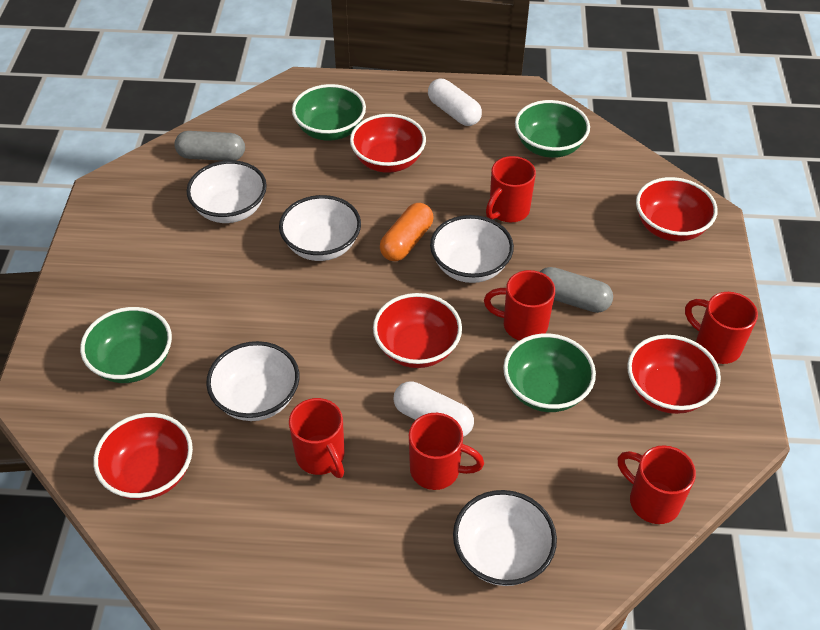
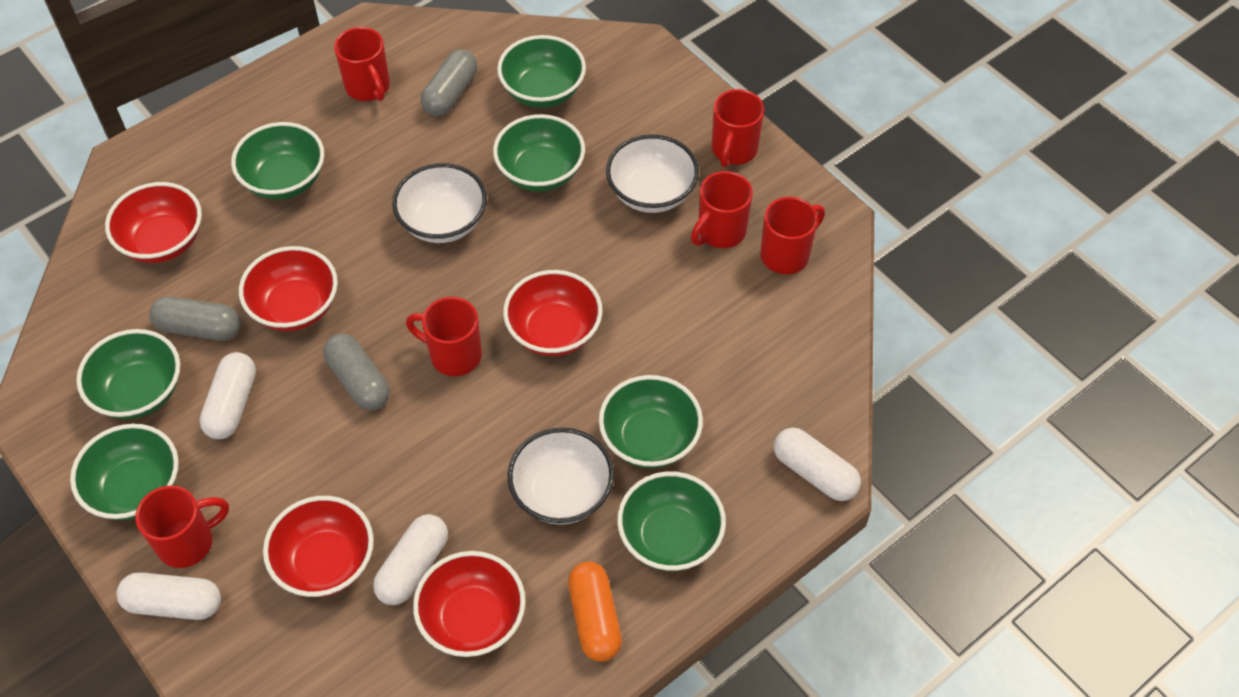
green bowl: [80,307,172,383] [292,84,366,141] [503,333,596,412] [515,100,590,158] = 4 -> [70,424,179,520] [76,329,180,419] [231,122,324,200] [493,114,585,192] [497,35,586,108] [599,375,703,468] [617,471,726,571] = 7
grey capsule: [174,131,245,161] [540,267,613,313] = 2 -> [149,296,241,341] [323,334,390,410] [421,49,477,116] = 3
white bowl: [187,160,267,223] [206,341,299,421] [279,195,361,261] [430,215,514,283] [453,490,557,586] = 5 -> [392,163,487,243] [508,427,614,525] [606,135,699,213] = 3
white capsule: [393,381,474,437] [428,79,482,126] = 2 -> [116,572,221,620] [199,352,256,439] [373,514,448,605] [774,427,861,501] = 4

